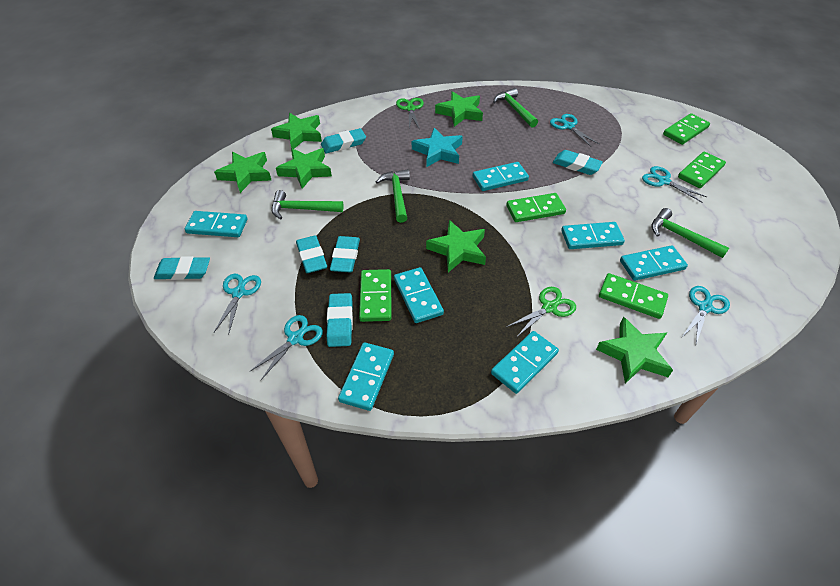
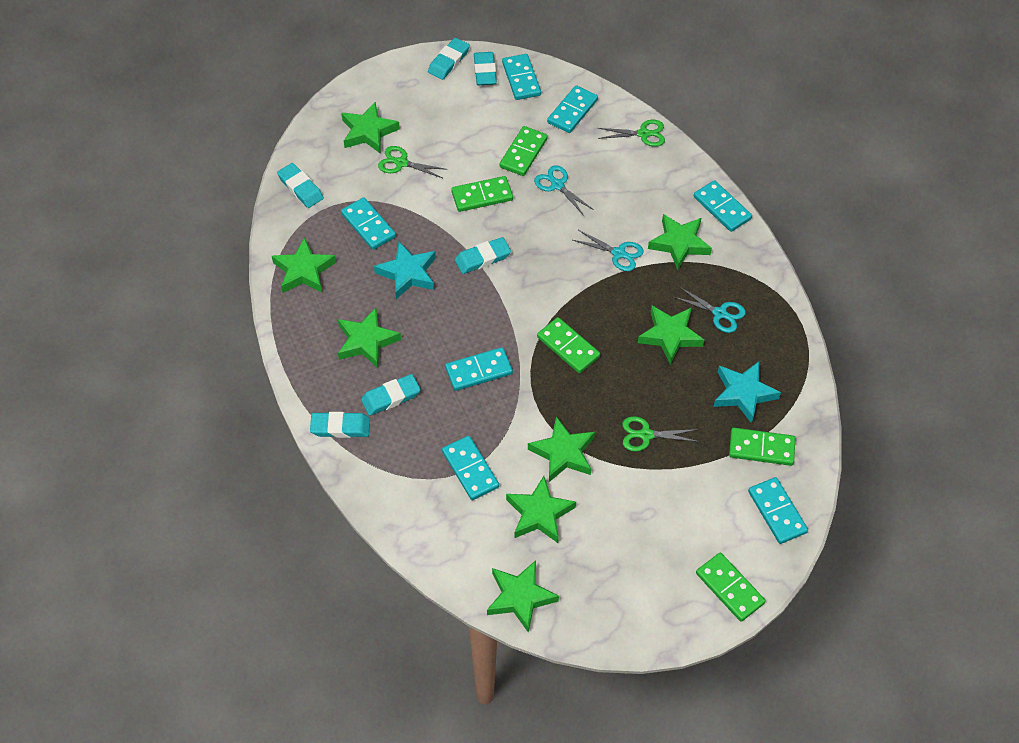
green hammer: [272,190,344,219] [376,169,410,223] [493,88,538,128] [651,208,729,258] = 4 -> none = 0
green scissors: [396,98,424,130] [506,287,576,337] = 2 -> [378,146,448,178] [598,120,665,147] [622,416,700,451] = 3
green star: [214,152,271,193] [271,113,322,149] [276,148,332,189] [426,220,486,272] [435,91,483,127] [596,317,673,384] = 6 -> [272,238,336,293] [338,308,401,368] [341,102,400,154] [487,560,559,633] [506,476,576,543] [528,417,595,482] [638,305,704,364] [648,214,712,270] = 8
turquoise scissors: [214,274,261,335] [249,315,323,380] [550,114,599,147] [642,166,707,202] [682,286,730,344] = 5 -> [534,165,594,216] [573,230,644,271] [674,287,746,333] = 3
turquoise star: [412,128,463,167] = 1 -> [374,242,436,299] [713,361,781,424] = 2

